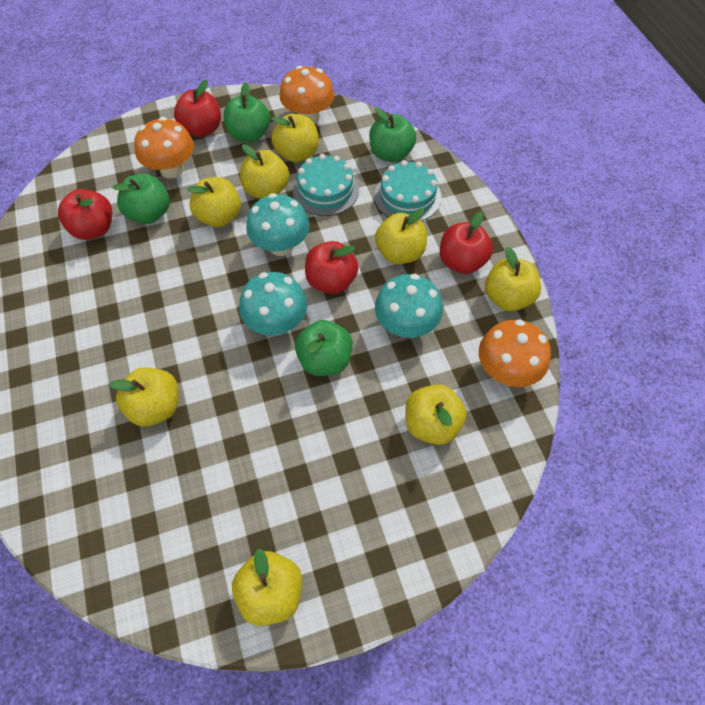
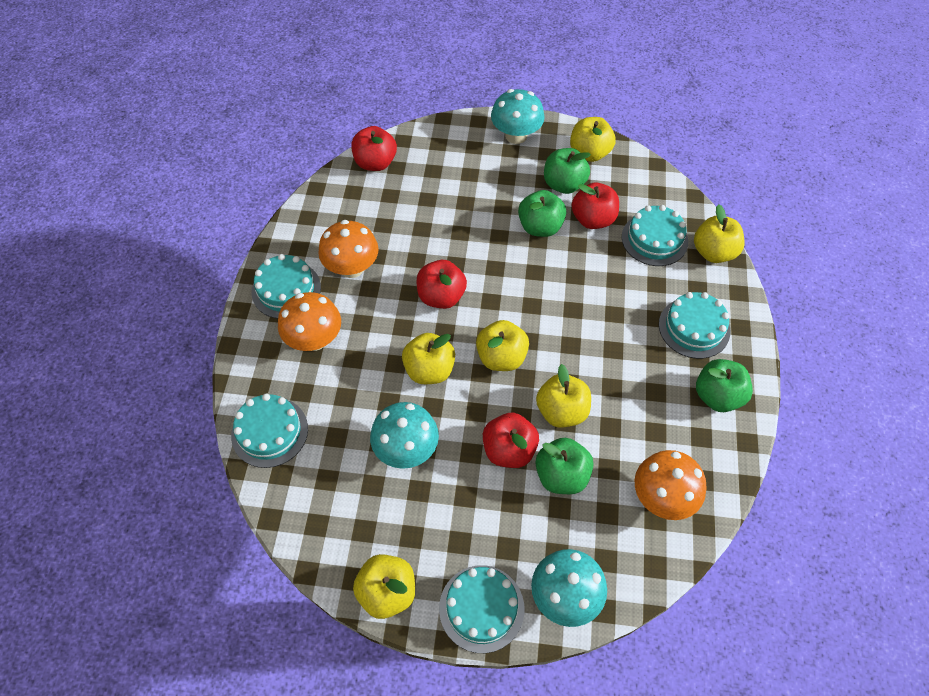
turquoise cake: [292,154,359,216] [374,160,442,221] = 2 -> [231,394,308,468] [252,254,321,319] [439,565,525,653] [622,205,688,266] [659,292,730,359] = 5
yellow apple: [109,367,178,427] [187,177,241,227] [232,548,302,626] [240,144,289,199] [271,114,319,162] [375,208,427,264] [405,384,467,445] [485,247,541,311] = 8 -> [353,554,415,619] [402,333,455,384] [476,320,529,371] [536,364,591,428] [570,117,616,162] [694,204,745,263] = 6

